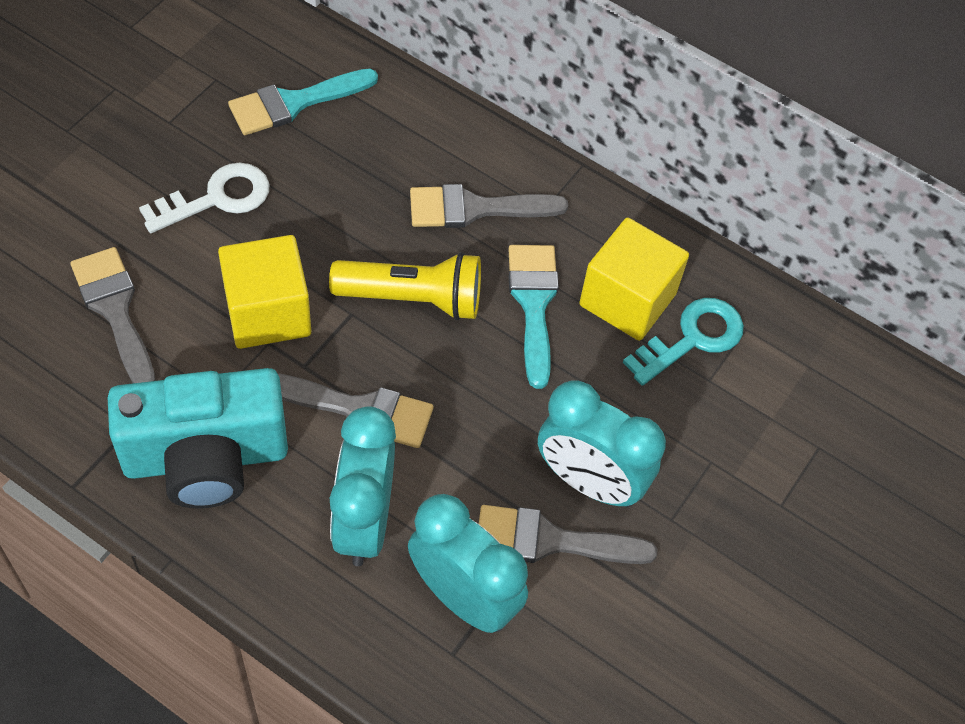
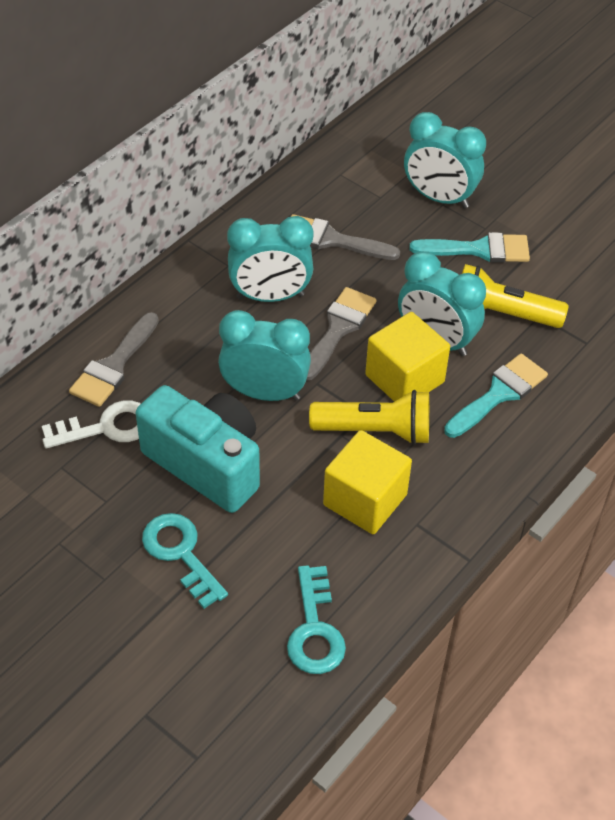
grey brush: [70,247,155,383] [278,374,433,448] [410,184,568,228] [479,505,657,564] = 4 -> [69,312,159,407] [291,214,400,260] [306,287,376,381] = 3
turquoise clock: [330,406,396,566] [408,494,528,633] [538,380,666,507] = 3 -> [218,310,311,401] [227,216,313,302] [398,252,486,356] [404,112,486,209] = 4
turquoise key: [623,298,744,386] = 1 -> [142,513,228,609] [287,565,346,674] = 2
yellow flashlight: [329,252,481,320] = 1 -> [309,390,429,445] [462,264,569,328] = 2

